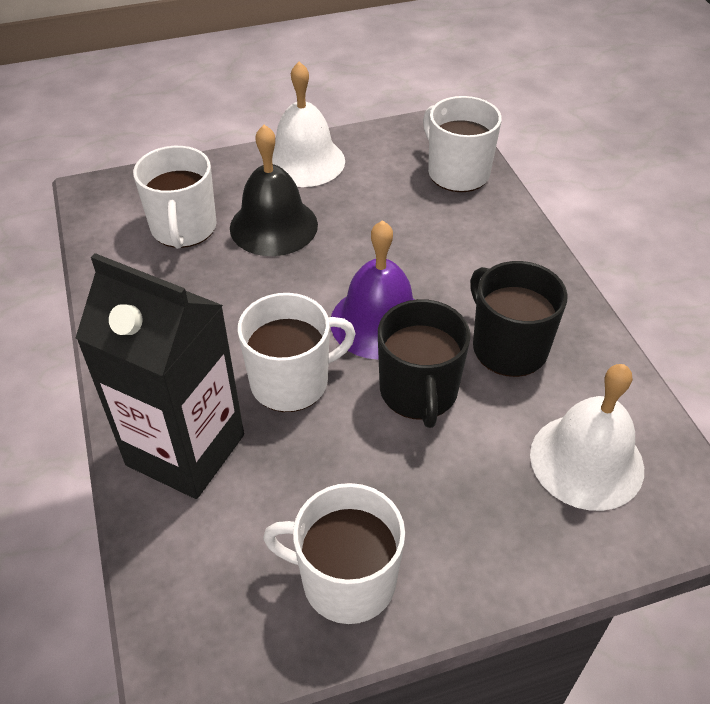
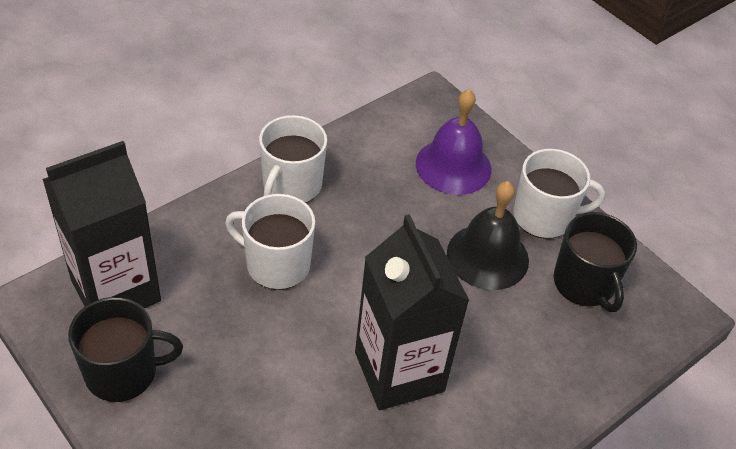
black carton: [76,253,244,499] = 1 -> [42,141,161,308] [355,214,470,410] = 2
white bell: [272,62,345,187] [530,364,644,511] = 2 -> none = 0
white mug: [133,146,217,249] [237,293,356,412] [263,483,405,624] [423,96,502,192] = 4 -> [225,194,315,290] [259,115,327,203] [514,149,605,239] = 3

